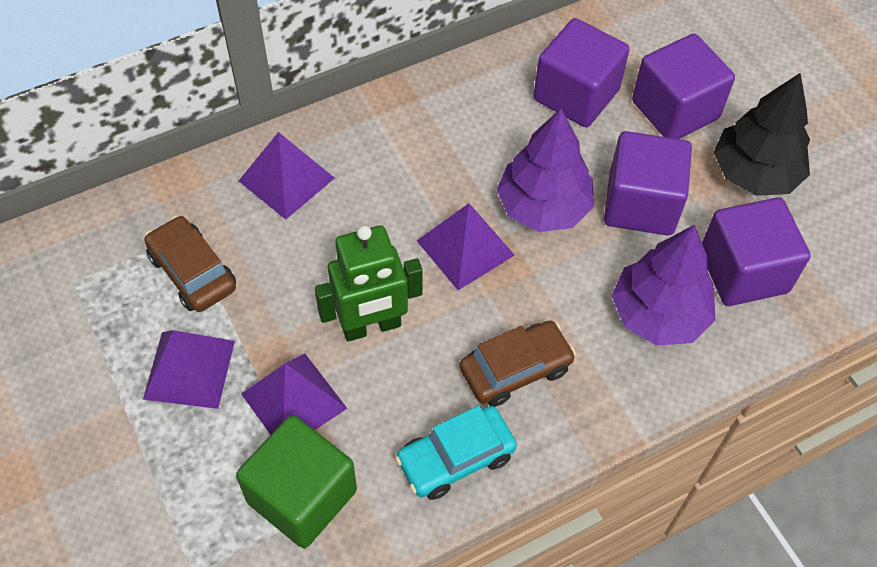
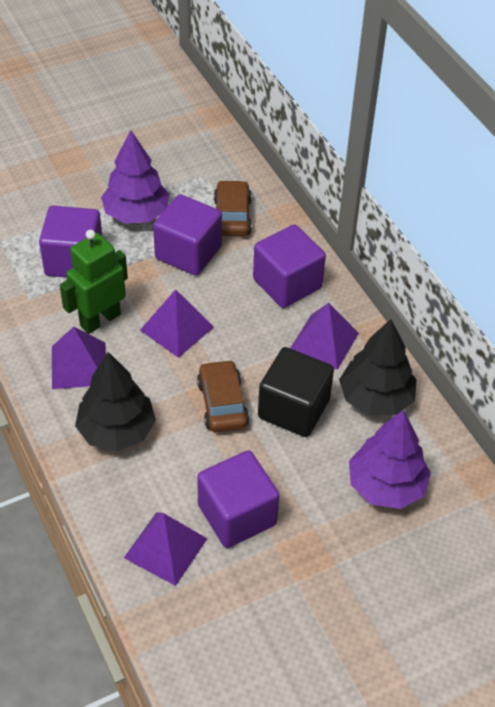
black cube: none = 0 -> [258,347,334,437] = 1
black tree: [713,73,810,196] = 1 -> [75,352,156,451] [339,319,417,415] = 2
green cube: [236,415,357,548] = 1 -> none = 0
turquoise car: [395,406,517,500] = 1 -> none = 0

